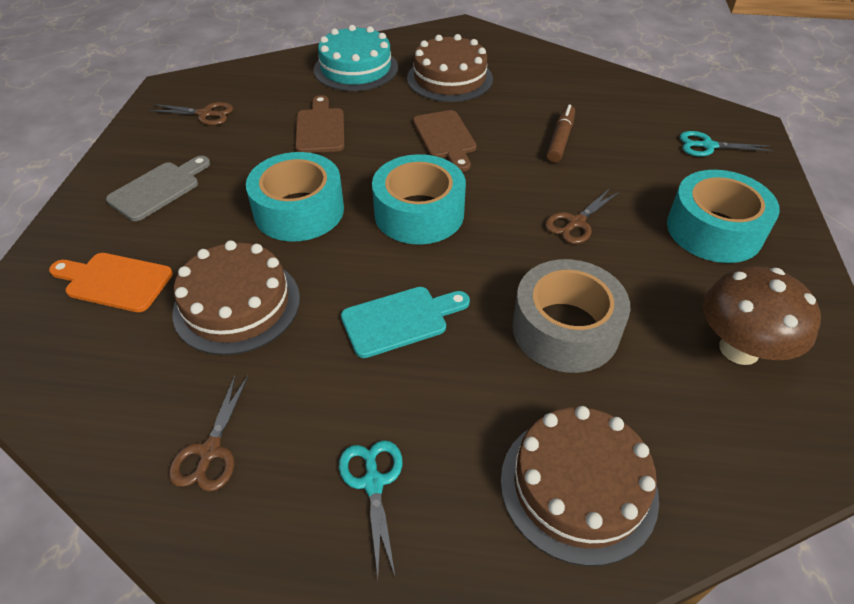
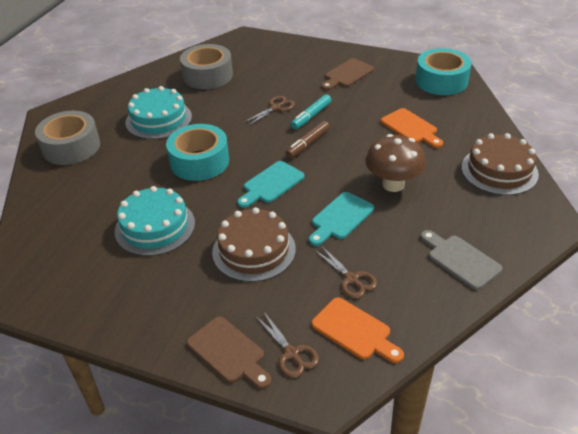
brown cake: [172,240,300,355] [407,34,493,102] [501,406,659,566] = 3 -> [212,207,296,282] [461,133,539,195] = 2
grey tape: [512,259,630,373] = 1 -> [35,111,100,165] [180,44,233,89] = 2
orange cutting board: [49,253,173,312] = 1 -> [312,297,404,363] [381,108,443,148] = 2
turquoise cake: [314,25,398,91] = 1 -> [115,186,195,256] [125,86,192,139] = 2
turquoise cutting board: [341,287,470,358] = 1 -> [237,161,304,208] [309,192,374,246] = 2
turquoise marker: none = 0 -> [291,94,331,129] = 1
turquoise scissors: [339,440,402,579] [679,131,773,156] = 2 -> none = 0
turquoise tape: [246,152,344,242] [372,154,466,244] [667,170,780,263] = 3 -> [166,124,229,181] [416,48,472,95] = 2

